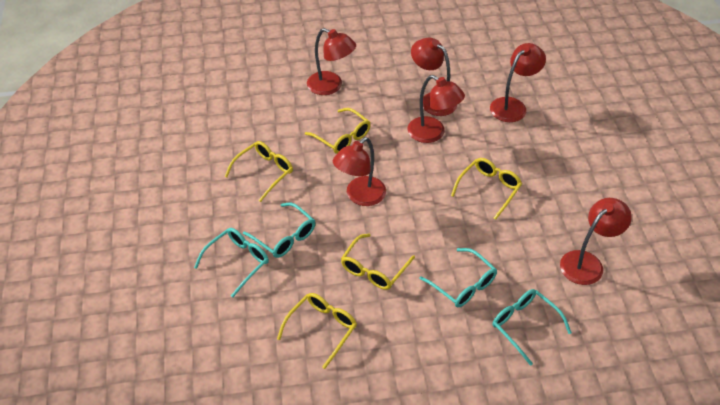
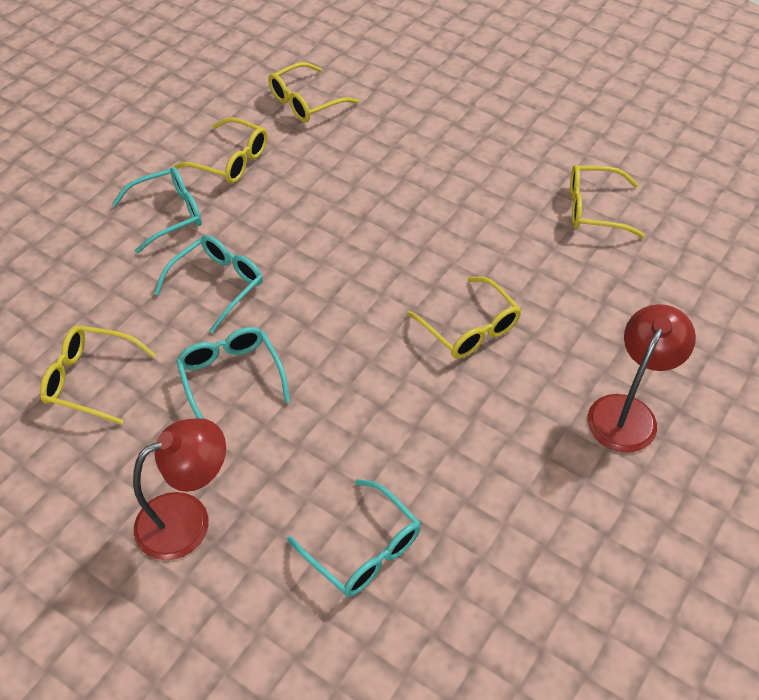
red lamp: [307,28,356,95] [333,137,386,206] [408,75,465,143] [411,38,457,116] [490,43,546,122] [560,198,632,285] = 6 -> [133,418,226,560] [587,304,696,453] = 2

